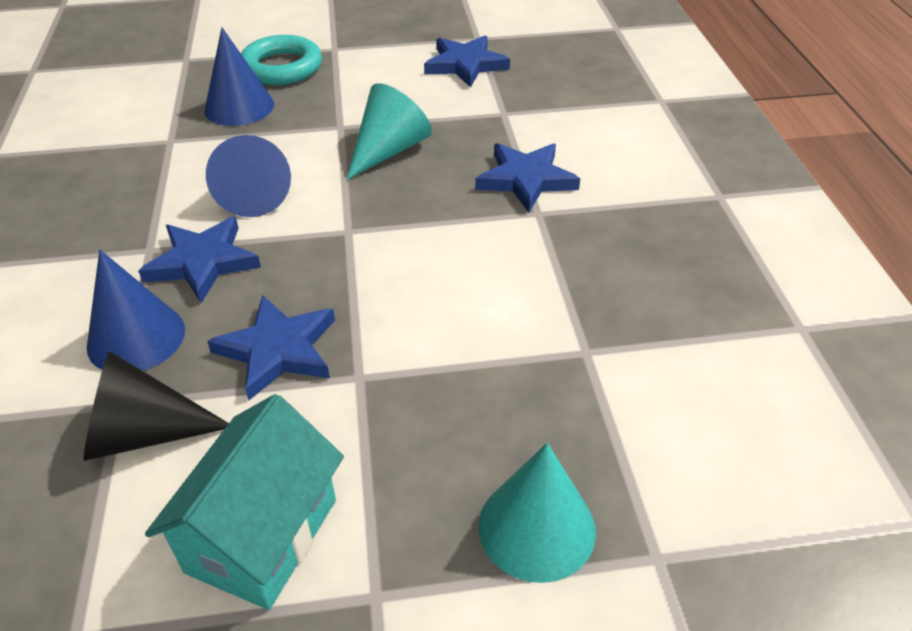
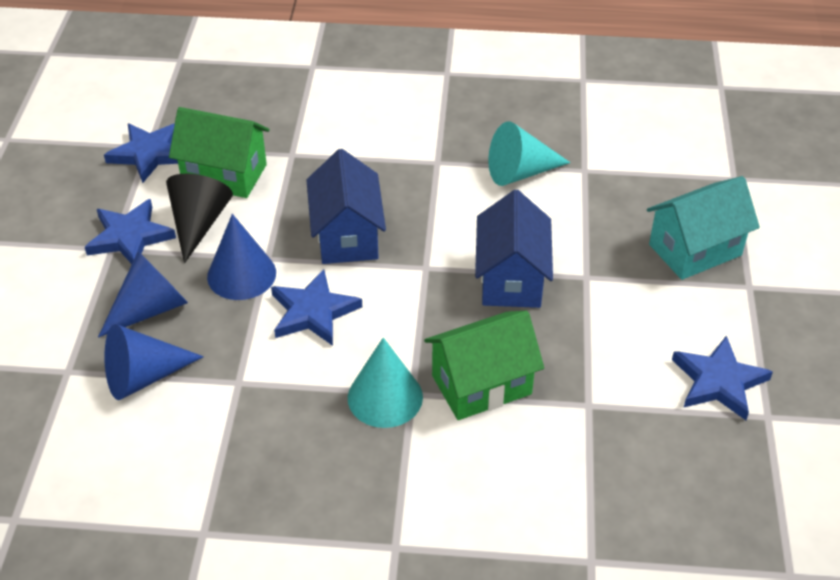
blue house: none = 0 -> [306,149,386,264] [475,190,553,308] = 2
green house: none = 0 -> [169,107,270,198] [424,311,544,420] = 2
turquoise ring: [241,35,322,85] = 1 -> none = 0

